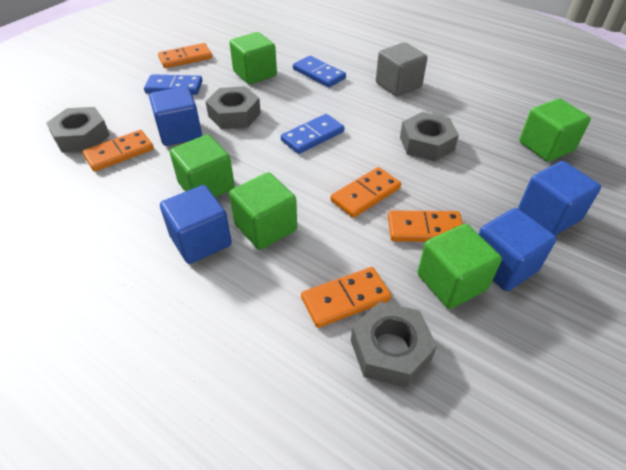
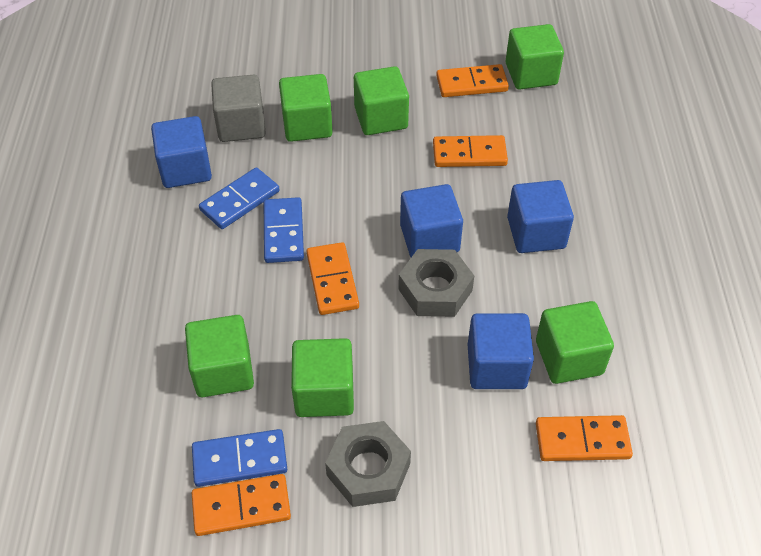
green cube: [170,135,235,197] [229,32,277,84] [229,172,297,250] [417,224,502,309] [519,98,591,162] = 5 -> [185,315,254,397] [279,74,333,142] [291,338,354,417] [354,66,409,135] [506,24,564,90] [536,301,614,384] = 6
grey nut: [47,107,110,153] [205,86,261,129] [351,302,437,388] [400,112,459,162] = 4 -> [325,421,411,507] [398,249,474,317] = 2

